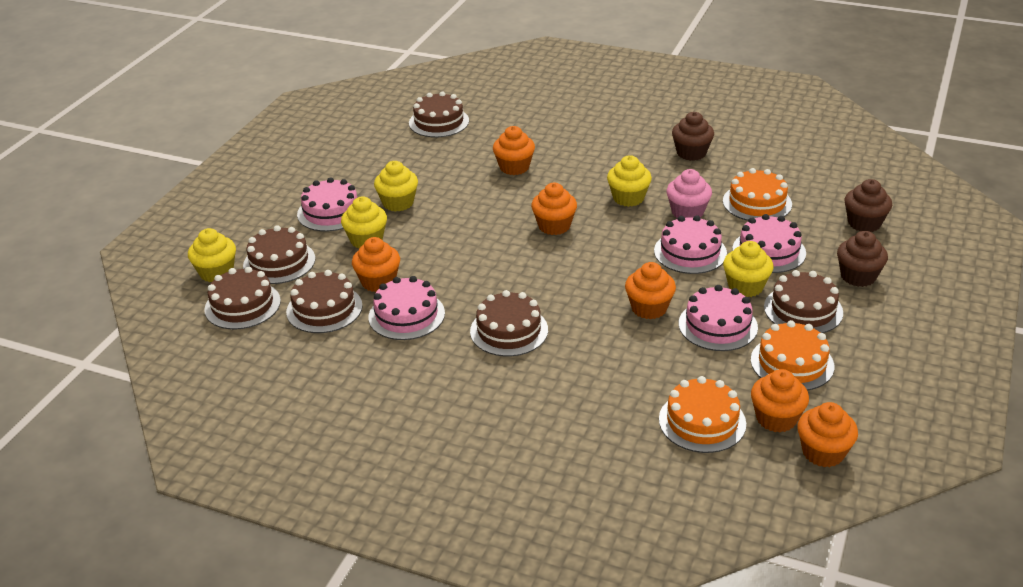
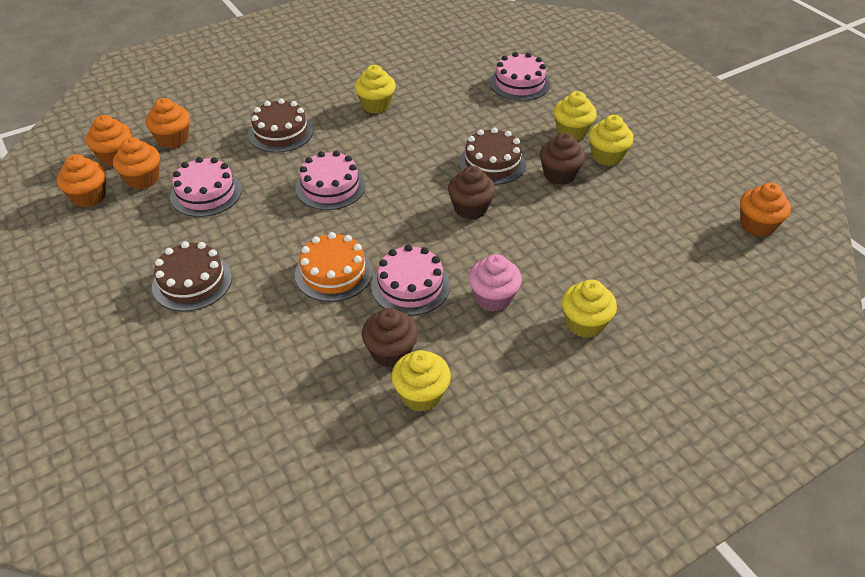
brown cake: [204,267,281,330] [243,225,315,284] [286,270,363,333] [409,91,469,137] [470,290,548,356] [764,270,843,333] = 6 -> [152,241,232,311] [248,98,313,153] [459,127,526,185] = 3
orange cake: [659,376,746,453] [723,168,792,221] [751,320,834,390] = 3 -> [295,232,373,302] = 1
orange cupcake: [352,237,400,292] [493,126,535,175] [531,183,577,235] [625,262,676,319] [751,369,809,433] [797,402,858,467] = 6 -> [57,154,106,208] [86,115,132,166] [113,137,160,189] [146,98,190,148] [740,182,791,237] = 5
pink cake: [297,177,358,232] [368,276,445,340] [654,215,727,274] [679,285,758,351] [732,214,806,273] = 5 -> [170,157,242,217] [295,151,365,210] [371,245,450,316] [490,52,550,101] = 4

